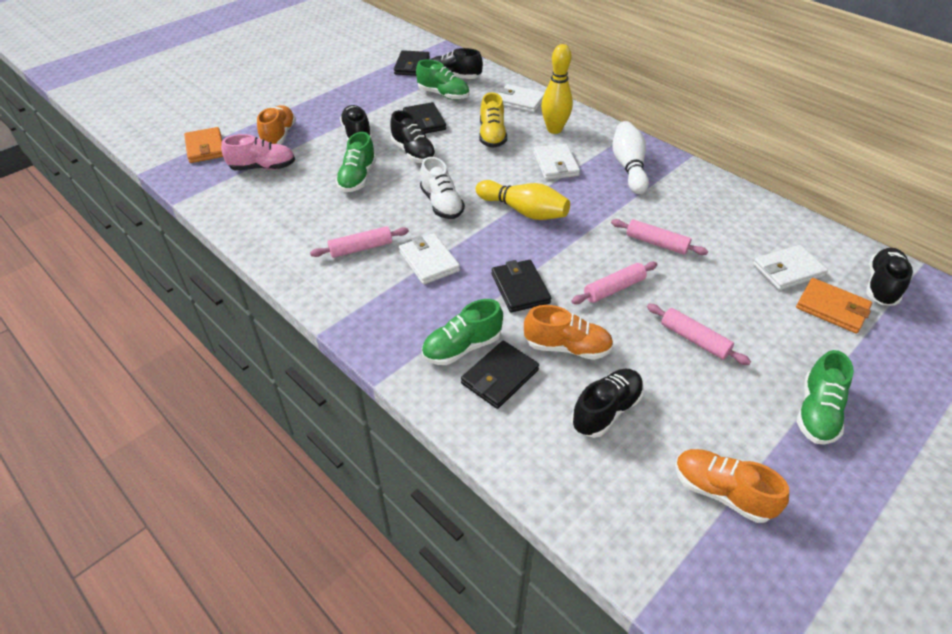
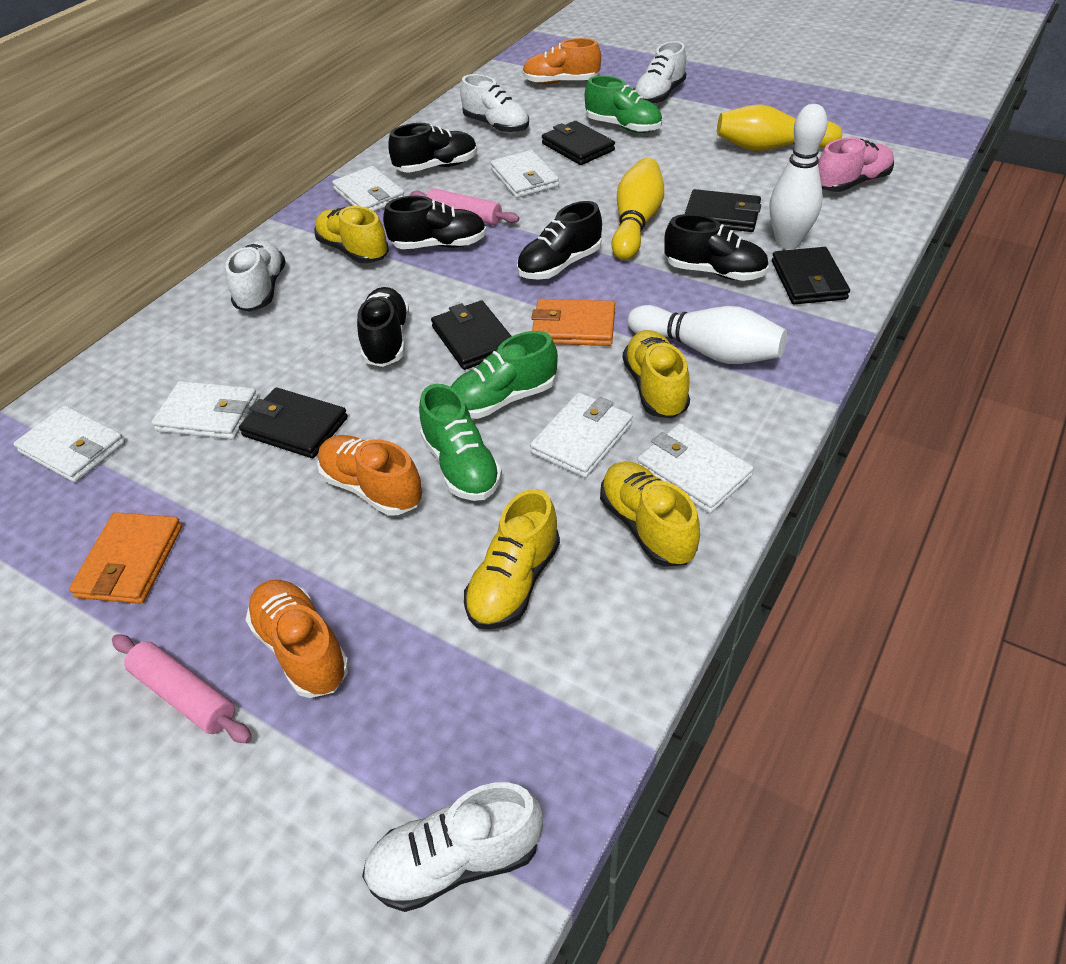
black wallet: [394,50,430,76] [403,102,446,134] [461,341,539,409] [492,260,551,313] = 4 -> [239,387,348,458] [431,300,512,370] [542,121,615,165] [685,189,761,232] [772,247,850,304] = 5
green shoe: [336,132,376,192] [416,60,469,100] [422,299,503,365] [797,350,854,445] = 4 -> [419,384,502,501] [450,331,558,419] [585,76,662,133] = 3
pink rolling pin: [310,226,409,258] [571,262,658,304] [611,219,708,255] [647,304,751,365] = 4 -> [112,634,252,743] [410,188,519,225] = 2
white bowling pin: [613,121,649,194] = 1 -> [628,305,787,364] [770,104,828,249] = 2
white shoe: [420,157,465,219] = 1 -> [225,240,286,312] [362,782,543,912] [460,74,529,133] [633,41,686,104] = 4
white wallet: [399,233,460,285] [498,84,545,113] [533,144,580,180] [753,245,828,290] = 4 -> [14,405,125,482] [151,381,258,439] [332,166,405,212] [490,150,559,198] [530,392,633,478] [637,423,754,514] = 6
yellow shoe: [479,92,507,148] = 1 -> [314,206,389,263] [464,489,560,630] [600,461,700,567] [623,330,690,419] = 4

